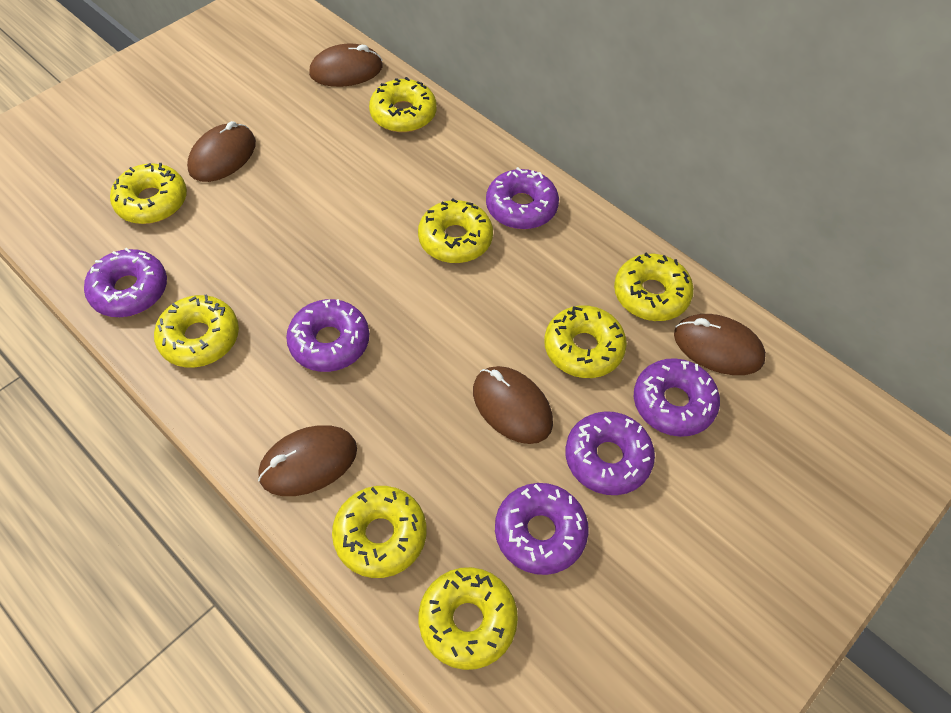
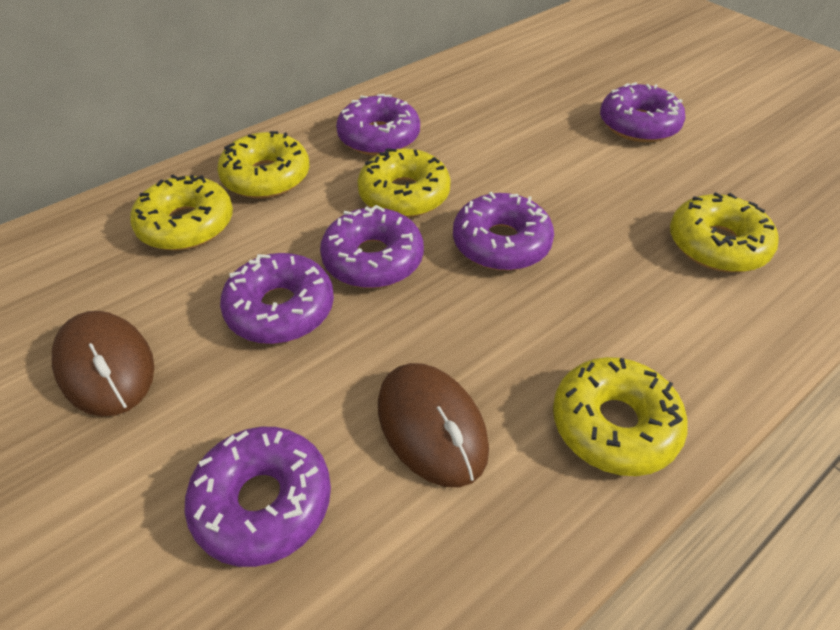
brown mouse: [187,121,256,182] [258,425,357,496] [309,44,383,87] [473,366,553,444] [674,314,766,375] = 5 -> [52,311,154,416] [378,363,489,487] = 2
yellow donut: [110,163,187,224] [154,294,239,368] [332,486,427,578] [369,77,437,132] [418,198,493,263] [418,567,518,670] [544,305,627,378] [614,253,694,321] = 8 -> [130,174,233,251] [217,131,309,199] [357,148,451,218] [553,357,688,476] [670,192,779,272] = 5

